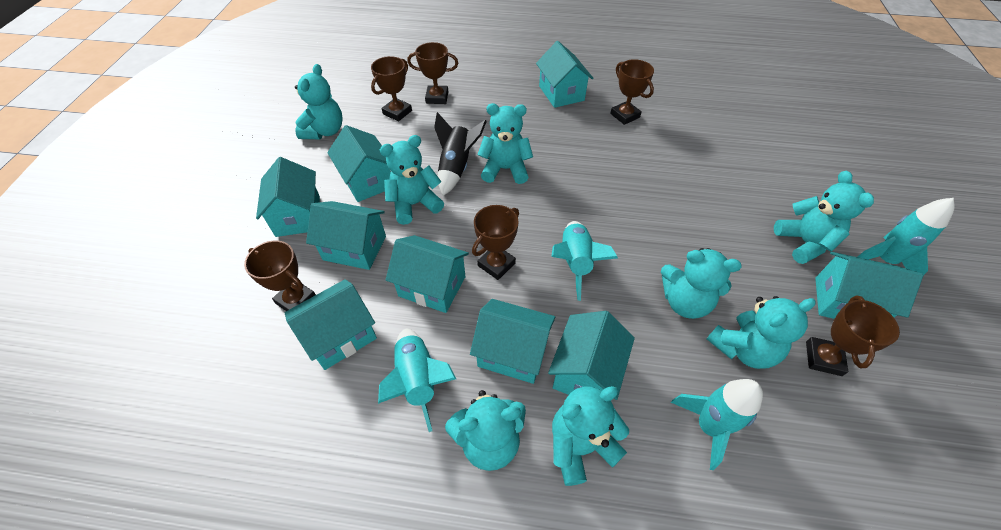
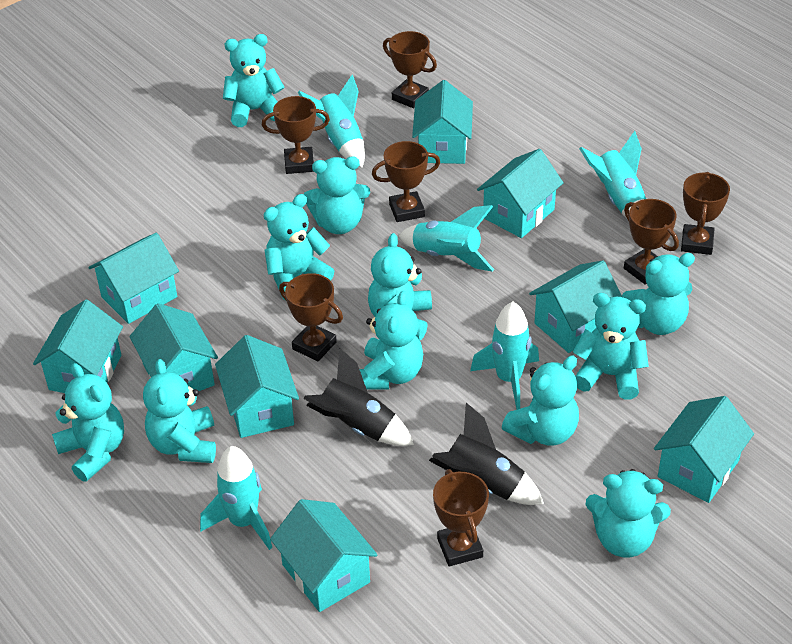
black rocket: [434,112,487,196] = 1 -> [303,348,414,446] [429,403,544,505] = 2
brown trophy: [244,240,316,311] [371,56,412,121] [407,42,458,104] [472,205,519,280] [610,59,654,125] [806,295,900,376] = 6 -> [262,96,330,174] [279,273,343,362] [372,141,440,222] [383,31,437,108] [433,469,489,566] [624,199,679,285] [681,172,730,255] = 7
turquoise rocket: [378,329,456,432] [552,221,618,301] [671,379,763,470] [858,198,955,276] = 4 -> [200,446,272,550] [297,75,365,168] [398,205,494,272] [470,302,539,410] [579,131,646,217] = 5
turquoise teddy bear: [295,64,343,139] [380,135,444,225] [445,390,526,471] [477,103,533,184] [552,386,629,486] [661,248,742,319] [707,296,815,369] [774,171,874,264] = 8 -> [52,363,124,482] [143,359,216,463] [223,34,285,127] [264,194,334,300] [304,156,370,234] [359,291,423,390] [368,233,432,340] [502,356,579,446] [573,293,649,400] [586,469,671,557] [622,253,695,335] = 11

